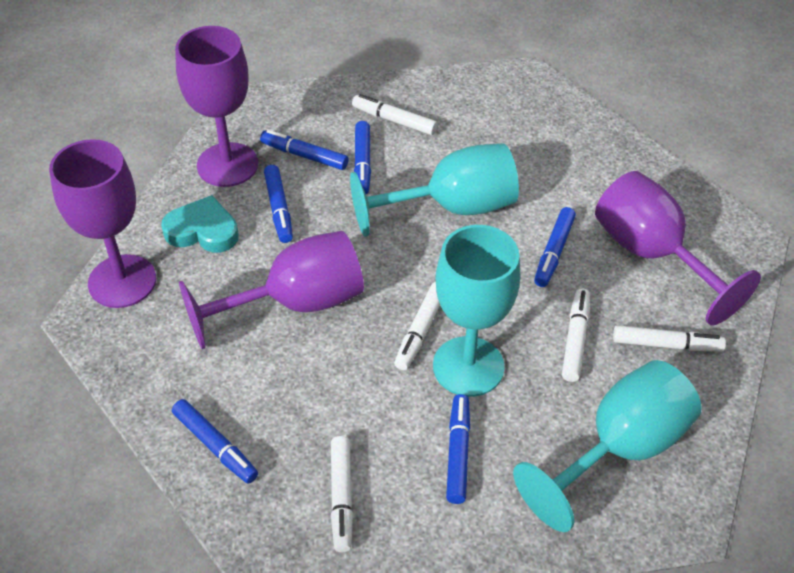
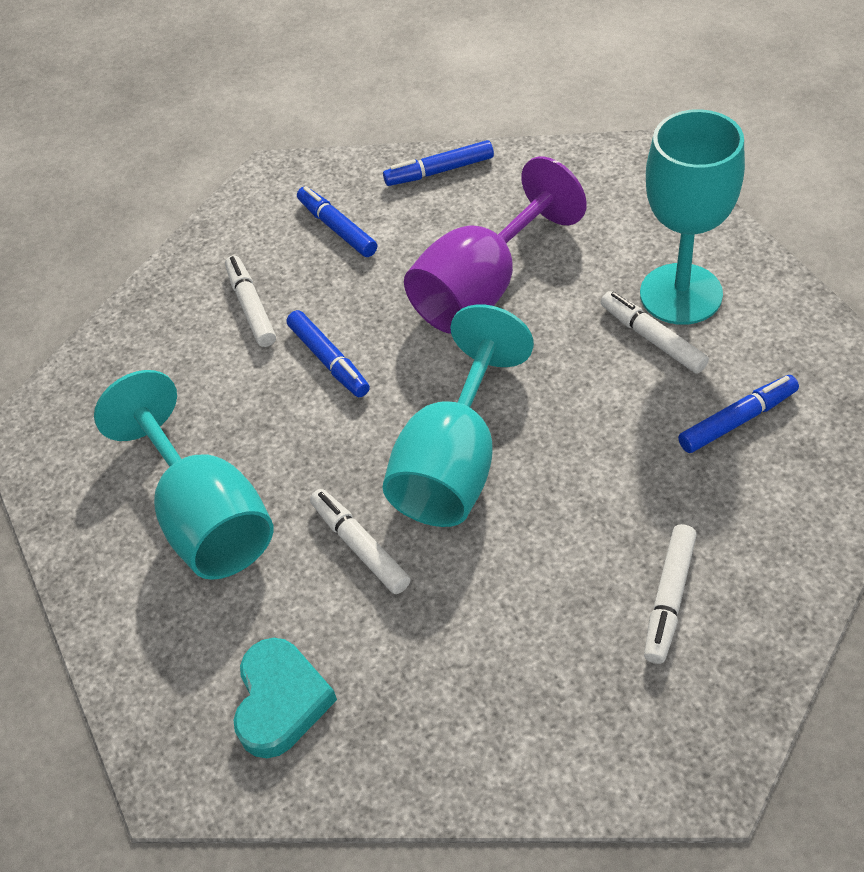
blue marker: [172,399,258,484] [260,130,349,170] [264,165,293,243] [354,121,371,194] [446,394,470,504] [534,207,576,287] = 6 -> [287,310,370,397] [297,186,377,257] [383,140,494,186] [678,375,799,453] = 4
purple goblet: [49,139,156,308] [175,26,258,187] [179,231,364,349] [595,171,761,325] = 4 -> [404,157,587,334] = 1
white marker: [331,436,353,552] [352,94,438,135] [394,282,440,370] [562,288,590,382] [613,325,726,352] = 5 -> [225,255,276,347] [310,489,410,594] [601,291,709,374] [644,524,697,664] = 4

